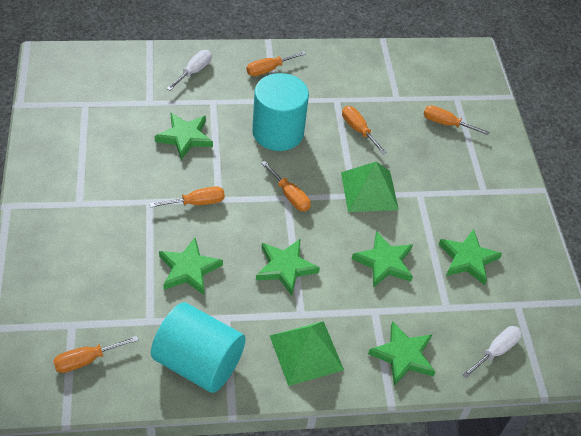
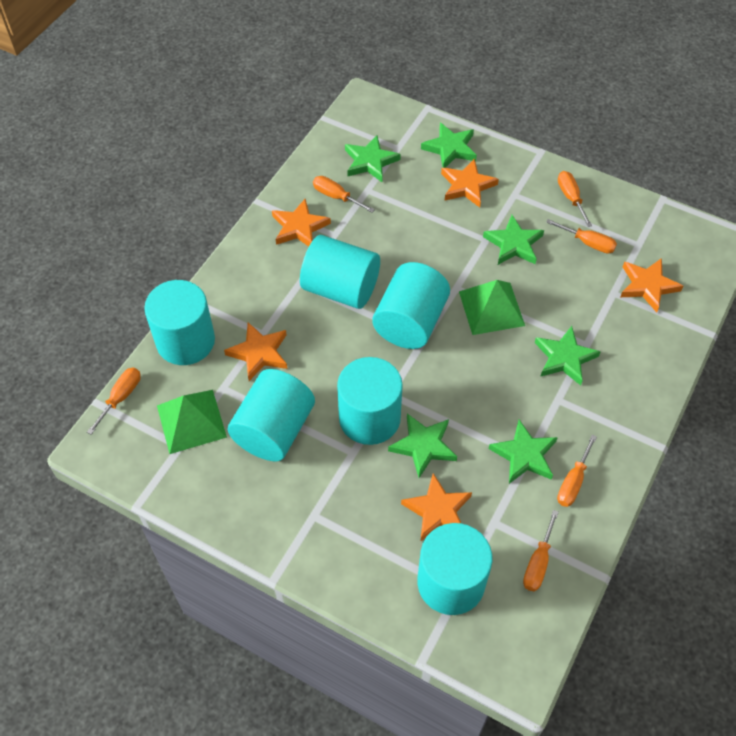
orange star: none = 0 -> [224,322,287,381] [272,199,331,247] [401,473,472,542] [441,158,499,208] [621,258,683,313] = 5
turquoise cylinder: [151,302,246,393] [252,73,309,151] = 2 -> [144,280,215,365] [228,369,315,461] [300,235,380,309] [337,357,403,445] [372,262,450,349] [417,523,492,615] = 6
white screwdriver: [166,50,212,91] [462,326,522,378] = 2 -> none = 0

